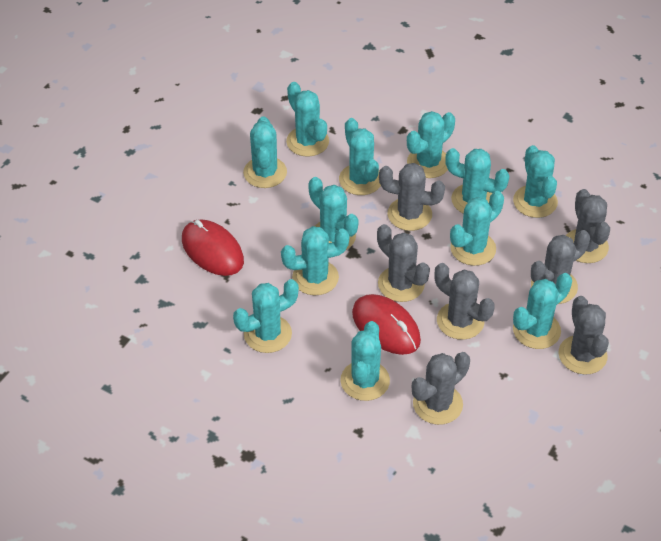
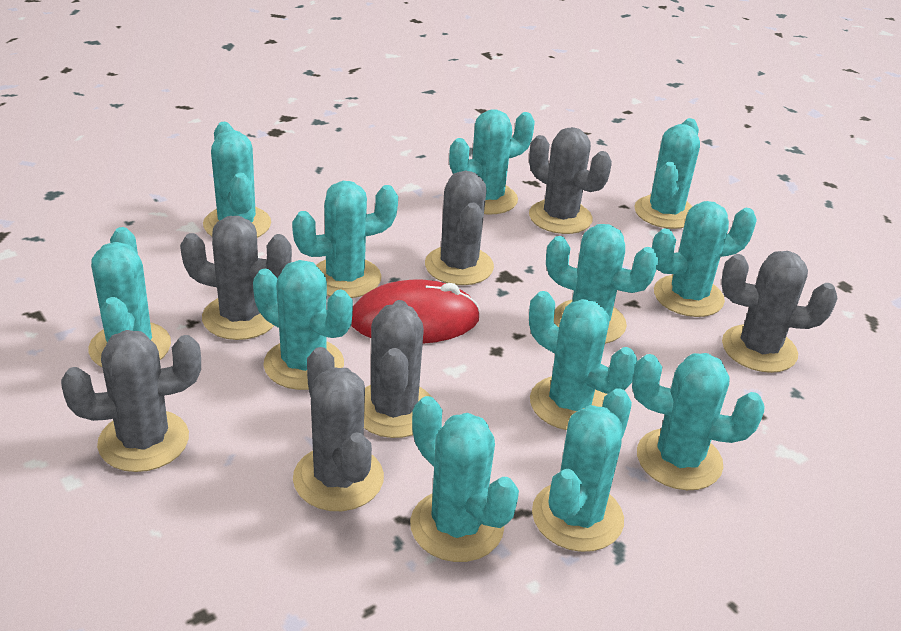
red mouse: [182,219,244,276] [352,294,421,355] = 2 -> [351,280,480,344] = 1

